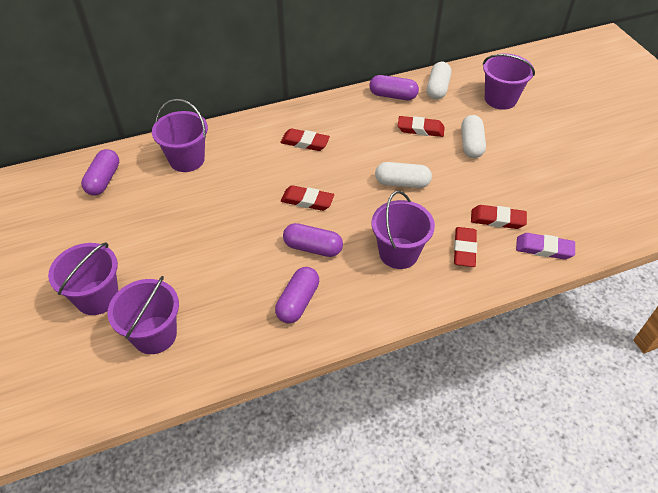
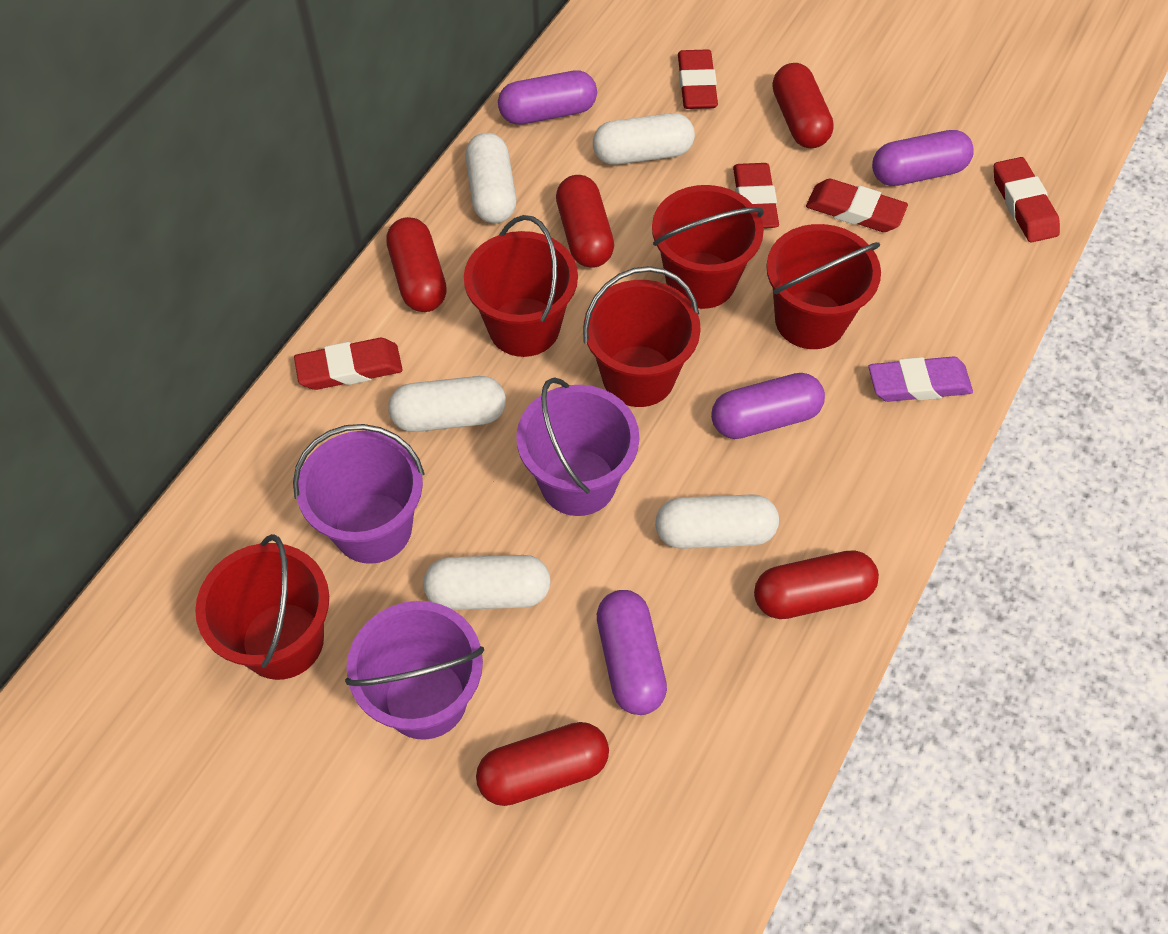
purple bucket: [48,243,119,315] [108,276,179,354] [152,99,208,172] [372,191,435,269] [483,53,535,110] = 5 -> [293,424,425,564] [345,601,484,740] [516,377,639,516] = 3
red bucket: none = 0 -> [195,534,329,680] [464,215,578,357] [583,266,701,407] [652,185,764,309] [766,224,881,349] = 5
red capsule: none = 0 -> [386,217,447,312] [476,722,609,806] [556,175,614,268] [754,551,879,619] [772,63,834,148] = 5
white capsule: [375,162,432,188] [427,62,451,100] [461,115,486,158] = 3 -> [388,376,506,432] [423,555,551,610] [465,133,516,223] [593,113,695,165] [655,494,779,549] = 5

